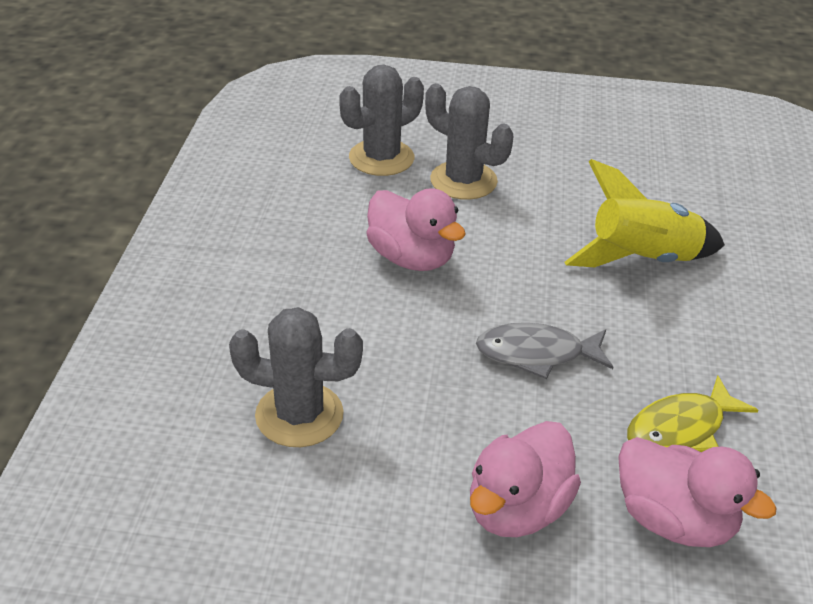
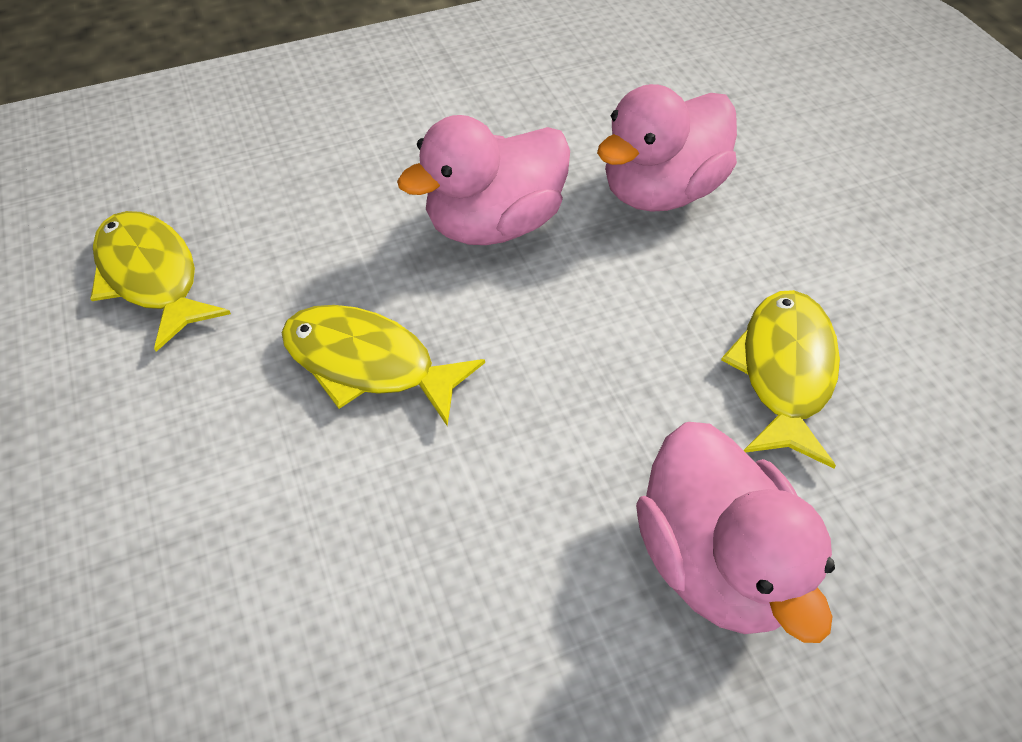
grey cactus: [229,307,363,447] [339,65,424,176] [425,83,514,200] = 3 -> none = 0
grey fish: [476,323,613,379] = 1 -> none = 0
yellow fish: [627,375,758,452] = 1 -> [90,211,231,352] [281,305,485,426] [721,290,840,468] = 3
yellow rocket: [564,159,725,267] = 1 -> none = 0

